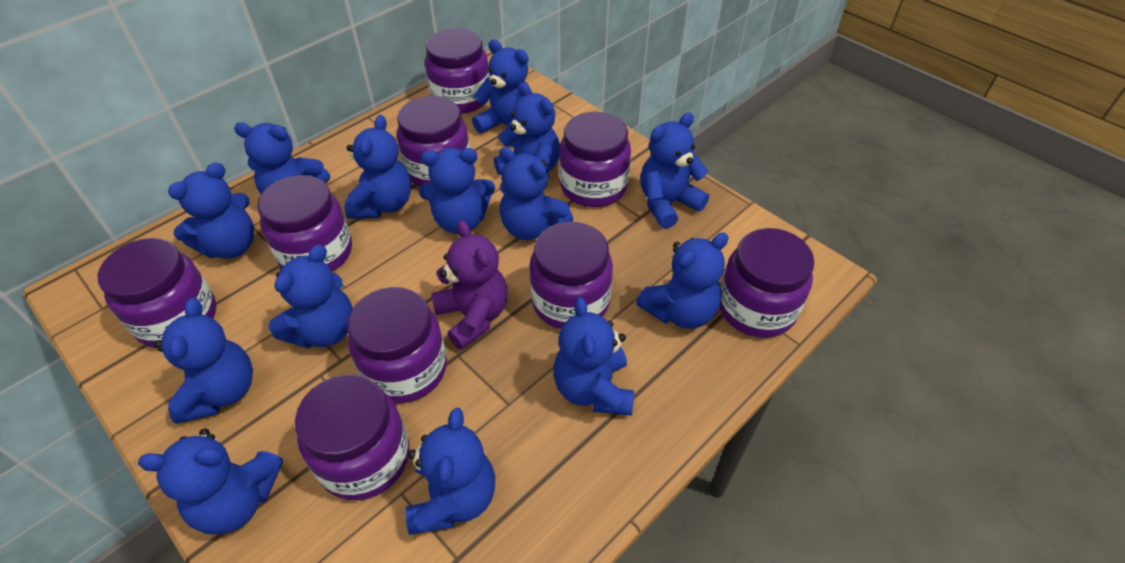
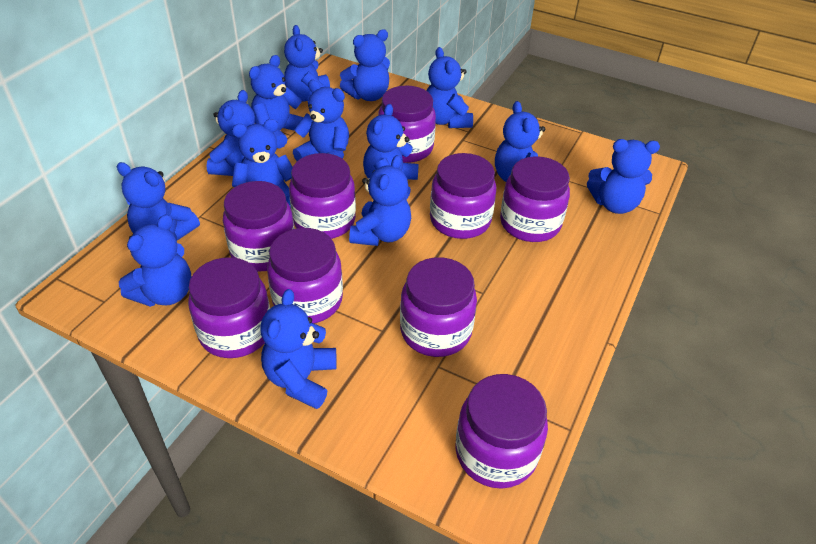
purple teddy bear: [431,220,508,350] = 1 -> none = 0

